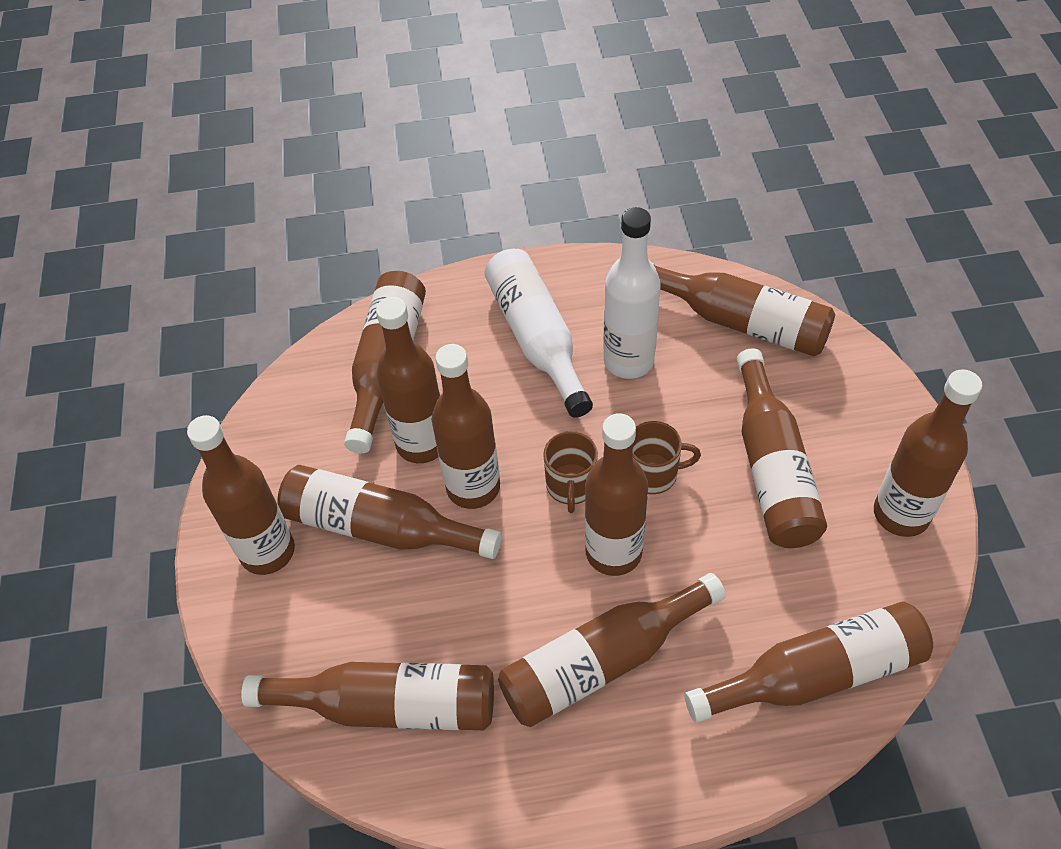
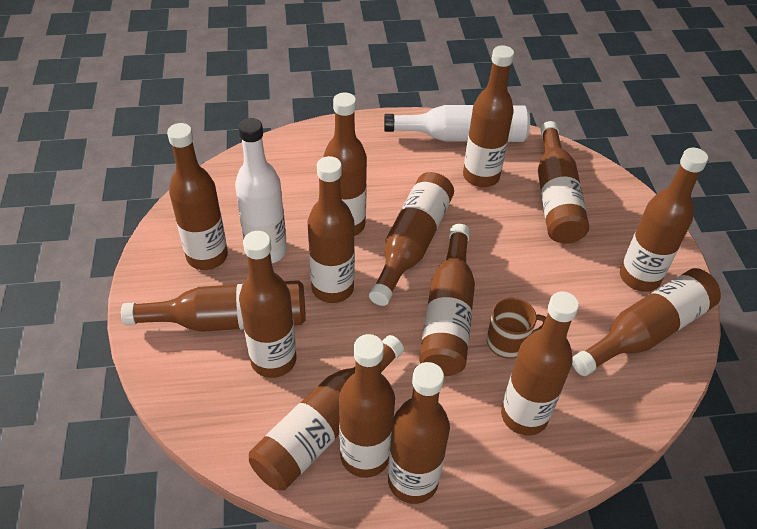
brown bottle: [187,415,295,575] [241,662,494,730] [277,465,502,559] [344,271,426,454] [376,297,440,463] [432,344,500,509] [498,573,726,727] [585,413,648,576] [653,263,835,356] [685,602,933,723] [737,348,827,548] [874,369,982,537] = 12 -> [121,280,306,332] [167,123,228,270] [239,231,296,378] [249,335,404,490] [307,156,355,303] [323,92,367,236] [339,334,395,478] [369,172,454,306] [388,362,450,504] [419,224,475,376] [463,45,514,187] [501,291,579,435] [538,121,589,244] [572,268,721,376] [620,148,708,292] = 15
brown mug: [543,431,598,513] [633,421,701,494] = 2 -> [487,298,546,359] = 1

